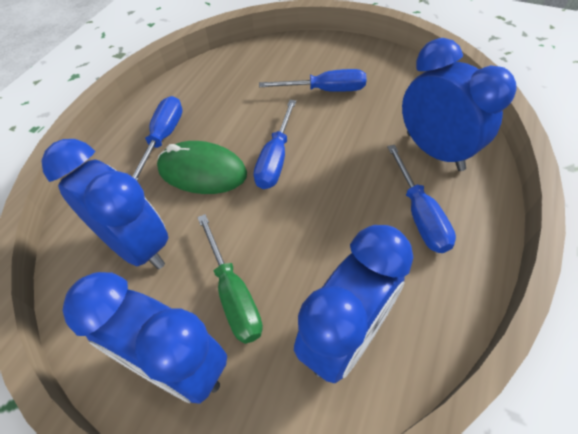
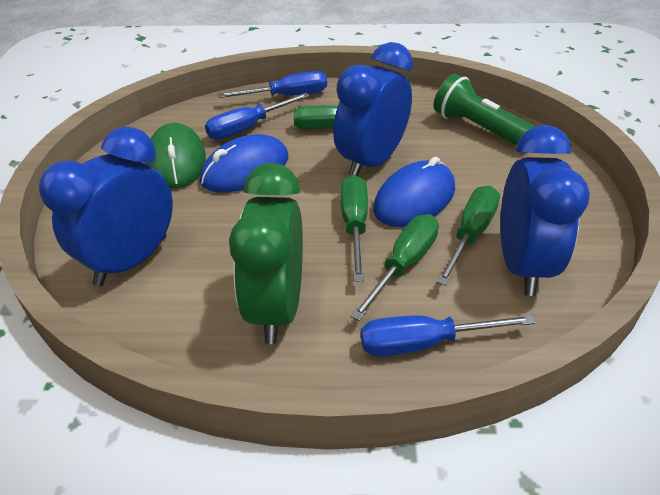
blue clock: [42,139,169,269] [62,272,227,404] [294,225,413,383] [402,38,517,171] = 4 -> [39,127,173,286] [333,42,413,176] [500,125,590,296] = 3
blue mouse: none = 0 -> [200,134,288,193] [373,157,455,227] = 2
blue screwdriver: [132,96,183,181] [253,100,296,189] [259,69,367,92] [387,145,456,253] = 4 -> [205,93,310,140] [217,71,327,98] [361,315,535,356] = 3
green clock: none = 0 -> [229,163,303,344] = 1
green flashlight: none = 0 -> [433,74,535,146] = 1
green screwdriver: [197,214,263,344] = 1 -> [293,105,411,129] [340,175,368,281] [350,214,439,321] [436,185,500,286] = 4

